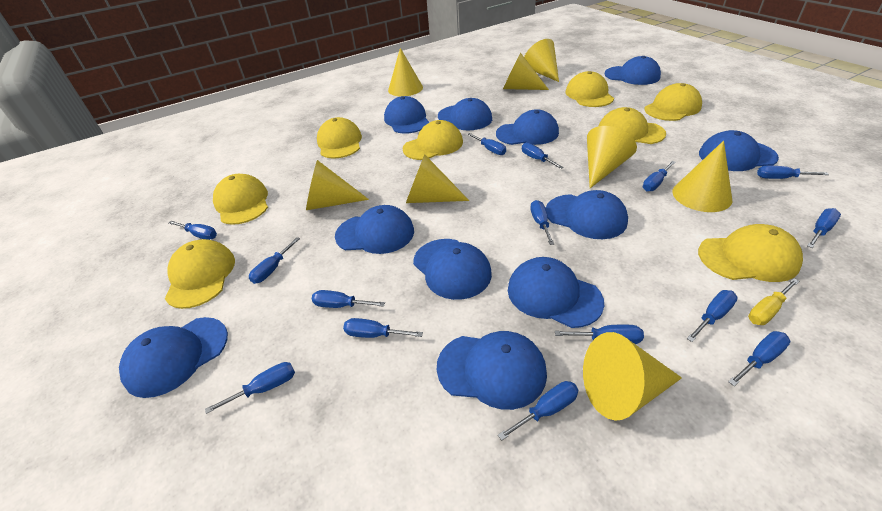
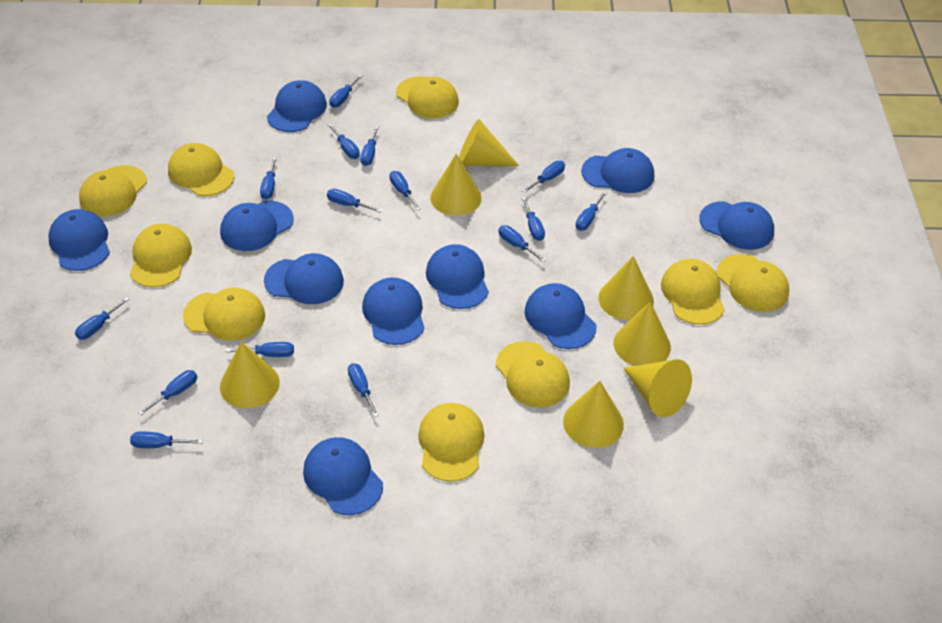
blue cap: [119,317,228,398] [335,205,414,254] [384,96,429,134] [413,239,492,300] [437,331,547,410] [438,98,492,130] [496,109,559,145] [508,257,604,328] [546,190,628,239] [605,56,661,85] [699,130,779,171] = 11 -> [48,209,110,271] [220,201,294,251] [264,253,344,304] [267,80,327,132] [303,437,383,515] [362,277,425,345] [426,244,489,309] [525,283,596,349] [581,148,654,193] [699,201,774,250] = 10
yellow cap: [165,239,235,309] [213,174,268,225] [317,117,362,159] [402,120,463,160] [566,71,614,107] [599,107,666,144] [644,83,702,121] [698,224,803,282] = 8 -> [79,165,147,217] [130,224,192,287] [168,143,235,196] [183,288,265,341] [396,76,459,118] [418,403,484,482] [496,341,570,407] [661,259,725,325] [717,254,789,312] = 9
yellow cone: [306,160,369,210] [388,48,423,97] [406,154,469,203] [503,52,549,90] [524,39,559,82] [583,332,682,421] [587,126,637,188] [672,141,732,212] = 8 -> [220,342,280,408] [430,154,482,216] [459,119,519,166] [563,381,624,448] [598,256,654,320] [613,302,671,366] [623,359,692,417] = 7
yellow screwdriver: [748,279,799,325] = 1 -> none = 0

